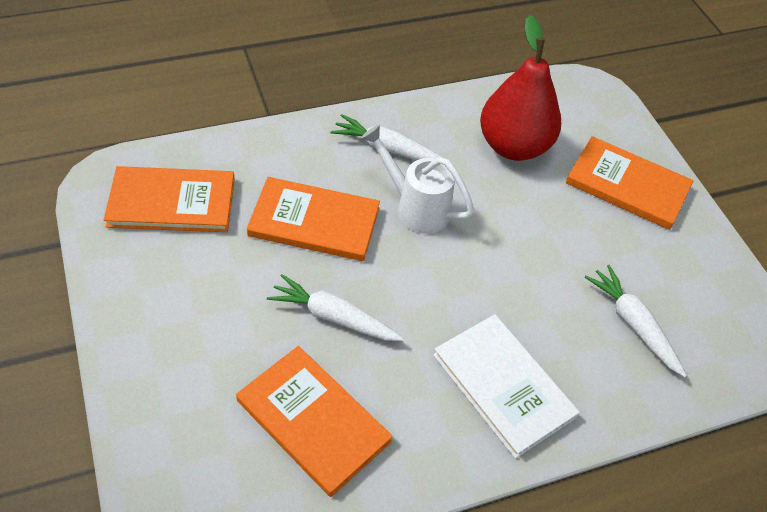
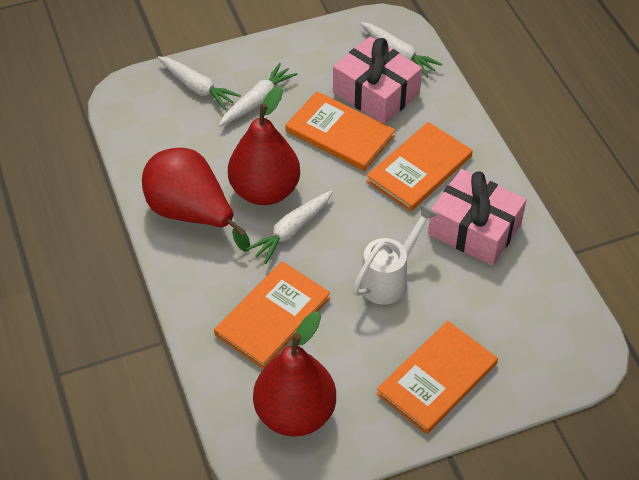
pink gift: none = 0 -> [333,36,422,124] [428,169,527,266] = 2
red pear: [480,15,561,161] = 1 -> [142,148,250,252] [228,85,300,205] [253,311,336,437] = 3
white book: [433,314,580,459] = 1 -> none = 0
white carrot: [267,274,404,341] [330,114,443,160] [585,265,687,377] = 3 -> [157,56,241,110] [219,63,298,126] [247,190,333,264] [360,22,442,77] = 4

